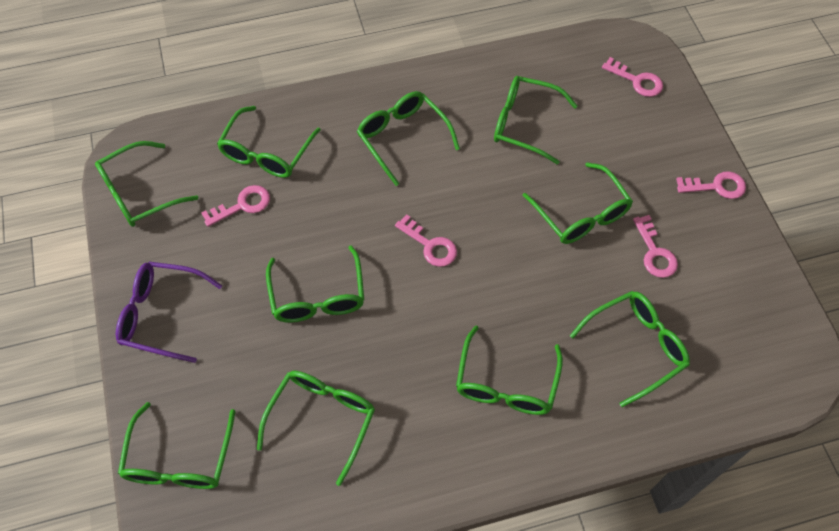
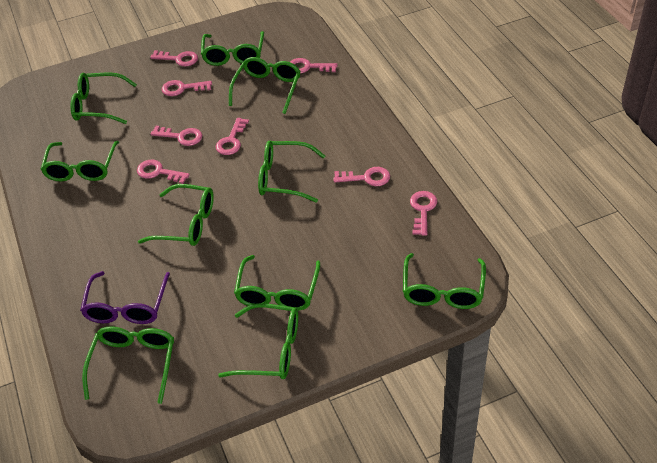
pink key: [201,185,270,227] [395,214,457,267] [602,57,663,97] [633,215,678,278] [676,171,746,199] = 5 -> [137,160,190,184] [150,50,198,66] [151,126,202,146] [162,80,212,96] [216,118,249,155] [290,58,338,74] [333,167,390,186] [410,191,437,236] = 8

